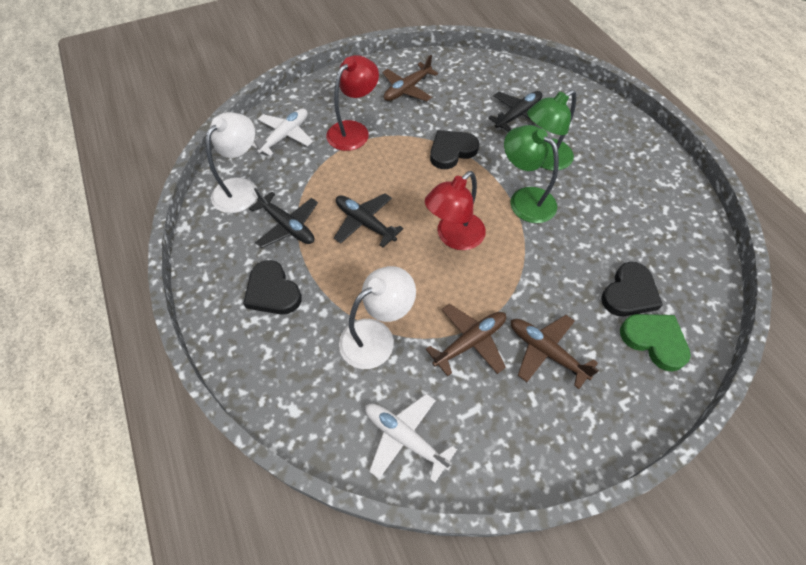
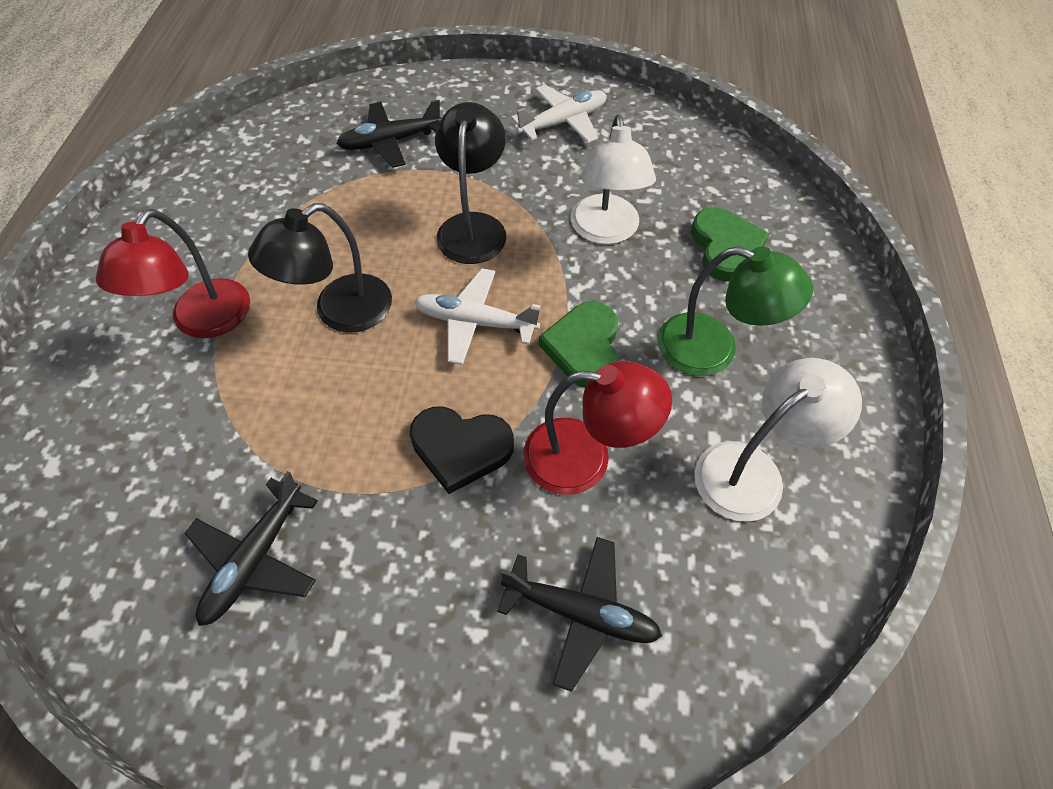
black heart: [243,260,302,314] [430,130,479,169] [601,262,663,316] = 3 -> [410,406,514,494] = 1
black lamp: none = 0 -> [248,203,392,333] [435,102,506,264] = 2
brown plane: [382,55,438,101] [426,304,506,376] [511,315,599,389] = 3 -> none = 0
green heart: [620,314,691,372] = 1 -> [539,302,618,388] [691,207,770,282] = 2
green lamp: [504,125,559,223] [527,90,576,170] = 2 -> [657,246,813,376] = 1

